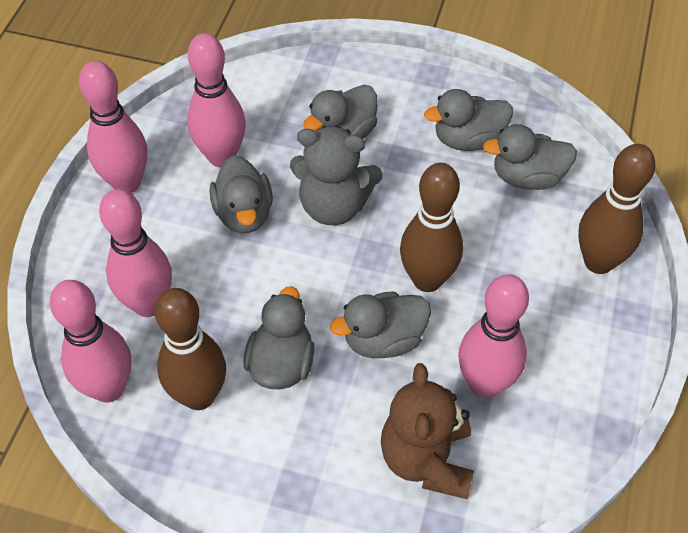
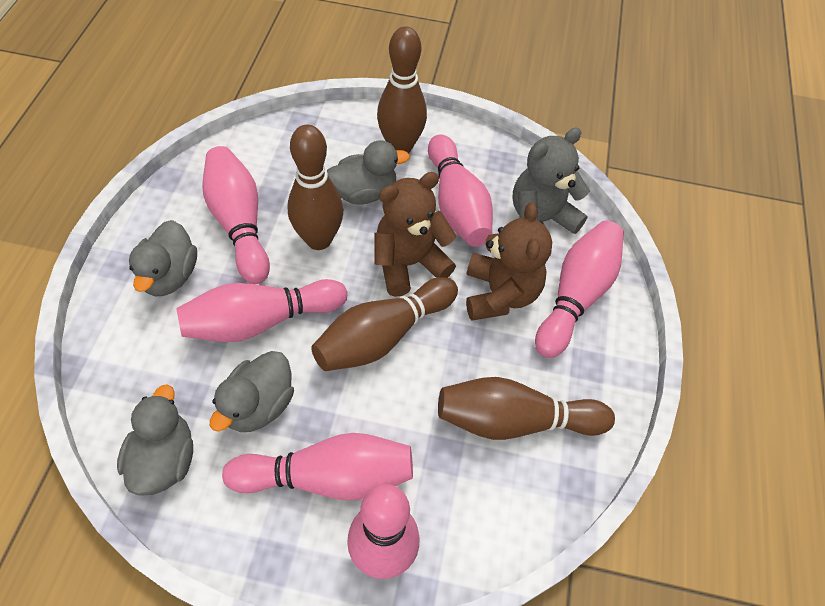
brown bowling pin: [155,288,226,410] [400,163,463,292] [578,144,655,274] = 3 -> [288,125,343,250] [311,277,458,371] [377,26,427,153] [438,377,615,440] = 4
brown teddy bear: [381,363,474,499] = 1 -> [374,172,457,297] [466,202,552,321] = 2
grey duck: [209,155,273,233] [244,286,314,389] [303,85,378,139] [330,291,431,358] [424,89,513,151] [483,124,577,190] = 6 -> [117,384,193,496] [129,220,197,296] [210,351,294,432] [327,140,410,205] = 4
pink bowling pin: [50,280,131,403] [79,61,147,193] [99,189,172,317] [188,33,246,167] [458,275,529,398] = 5 -> [176,279,347,342] [202,146,270,284] [222,433,413,500] [347,484,419,579] [428,134,493,247] [535,221,624,358] = 6

